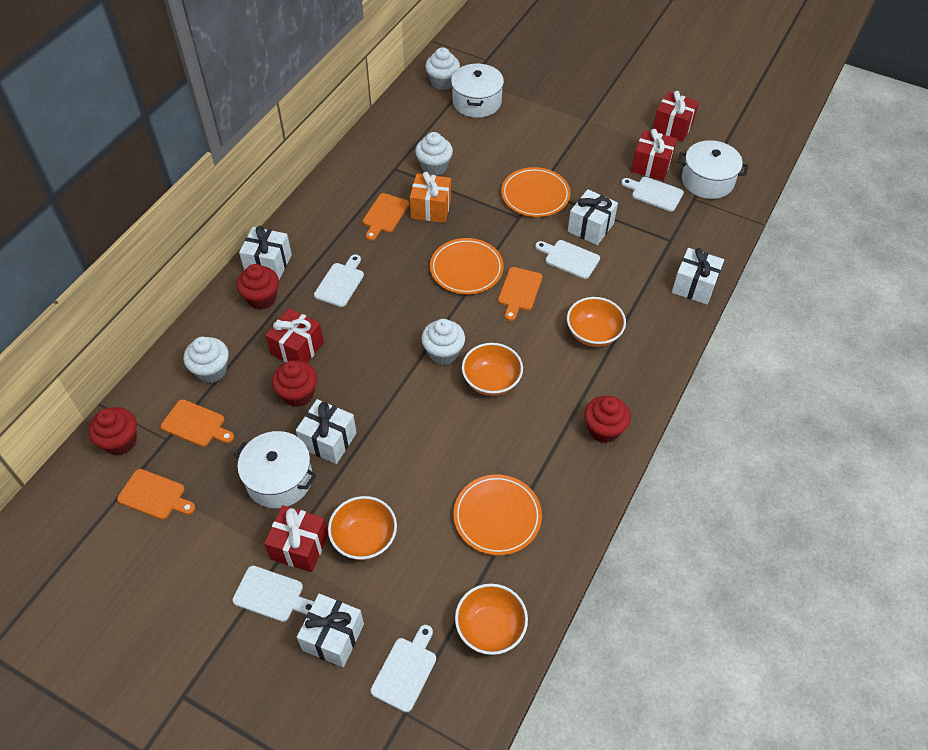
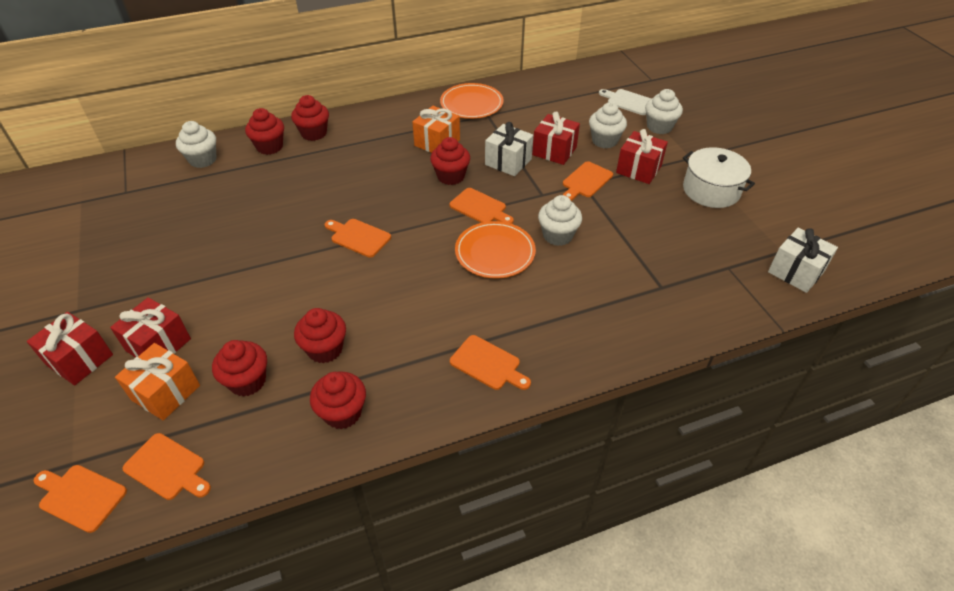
orange bowl: [328,496,397,560] [455,584,528,655] [462,343,523,396] [567,297,626,347] = 4 -> none = 0
orange cutting board: [117,469,195,520] [161,399,234,447] [363,193,409,241] [498,267,542,321] = 4 -> [34,465,127,533] [122,433,211,500] [325,219,391,258] [449,188,514,224] [450,335,531,390] [563,161,613,201] = 6
orange gift: [410,172,451,223] = 1 -> [115,343,200,421] [412,106,460,153] = 2
orange plate: [430,238,504,294] [454,475,542,555] [501,167,570,217] = 3 -> [440,83,504,119] [455,221,536,279] = 2
red cupcake: [88,407,137,455] [237,264,279,310] [272,360,317,407] [584,395,631,443] = 4 -> [212,340,267,397] [245,108,284,155] [291,95,329,141] [294,308,346,363] [310,371,366,429] [430,137,470,185] = 6
white cutting board: [232,566,314,622] [314,254,364,307] [371,625,436,712] [535,240,600,279] [621,177,684,211] = 5 -> [599,89,651,115] = 1
white gift: [239,226,292,280] [296,399,357,464] [297,594,364,667] [568,189,618,245] [672,248,724,305] = 5 -> [485,122,533,176] [768,228,838,293] = 2
white pot: [234,431,316,508] [451,63,504,118] [678,140,748,199] = 3 -> [683,147,755,208] = 1

